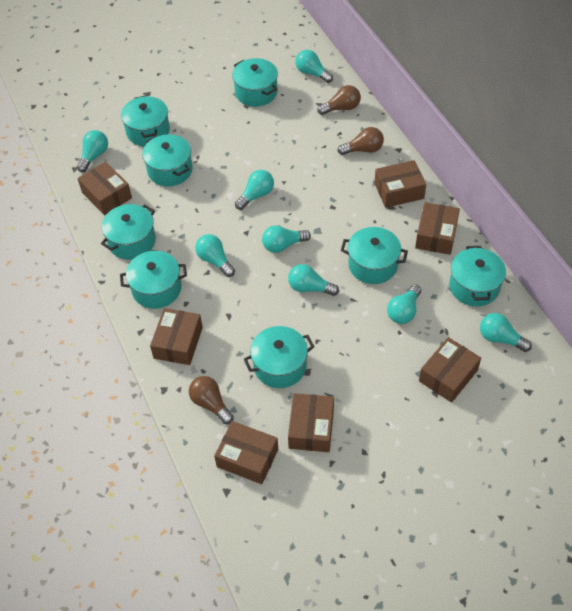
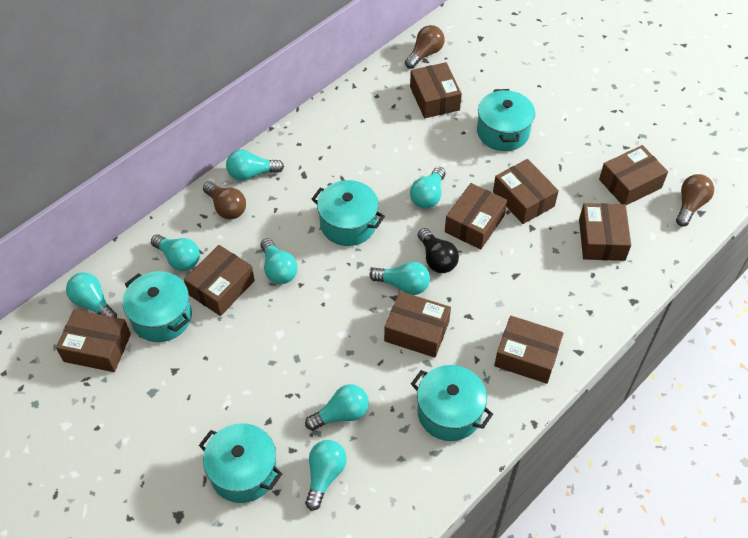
black light bulb: none = 0 -> [418,228,459,273] = 1
brown box: [77,162,132,215] [150,308,203,365] [214,421,278,484] [288,393,334,452] [374,160,426,208] [415,202,460,255] [419,337,481,403] = 7 -> [56,309,131,372] [184,245,255,316] [384,291,451,358] [410,62,462,118] [445,183,507,250] [493,159,559,224] [494,316,564,384] [579,203,631,261] [599,145,668,205] = 9
turquoise pot: [101,204,156,260] [120,251,187,309] [121,95,170,146] [142,134,193,186] [232,58,278,107] [244,326,314,388] [341,227,408,284] [449,246,506,306] = 8 -> [123,271,192,342] [199,423,282,503] [312,180,385,246] [411,365,493,441] [477,89,535,151] = 5

